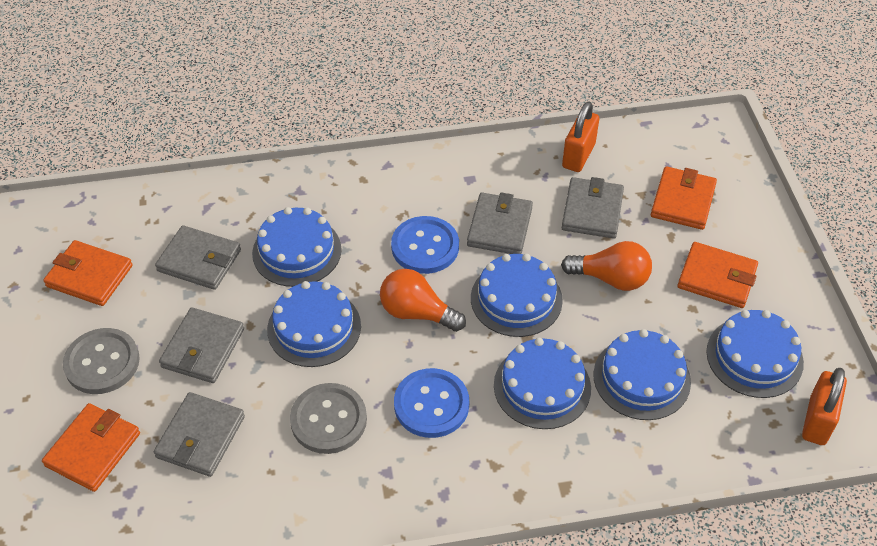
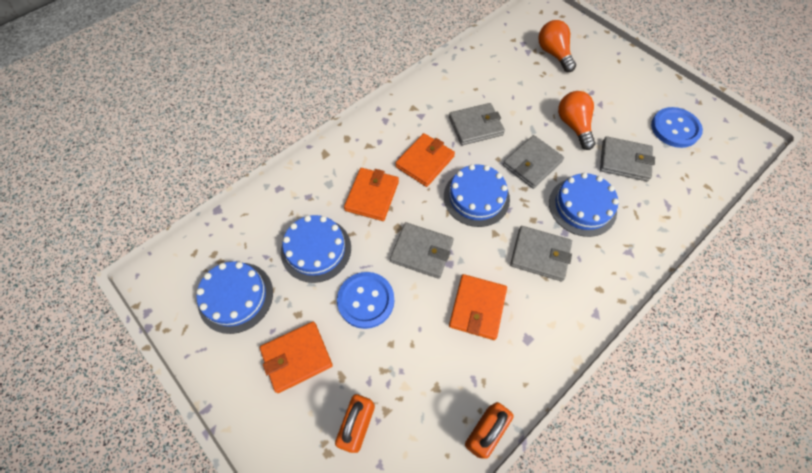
blue cake: [252,207,342,287] [267,281,361,367] [471,254,563,337] [494,338,591,429] [593,329,691,420] [706,310,804,398] = 6 -> [196,261,273,334] [281,215,351,283] [444,164,510,227] [549,173,619,237] = 4
grey button: [63,328,140,394] [290,383,367,454] = 2 -> none = 0

